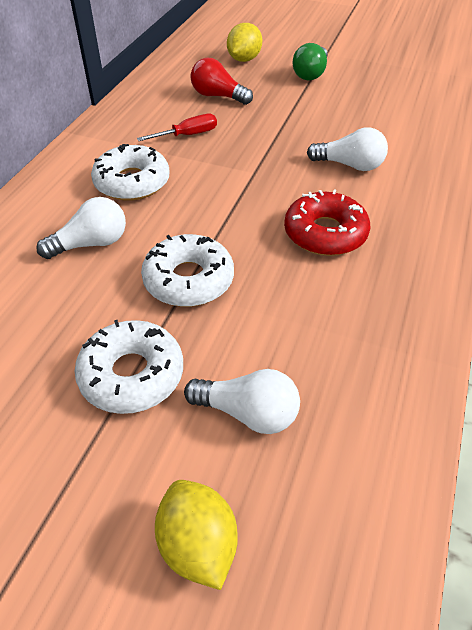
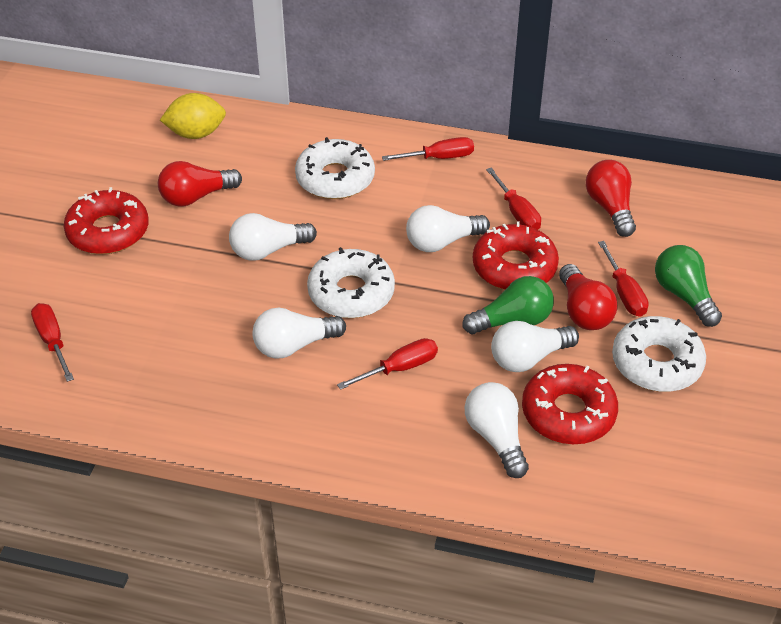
green light bulb: [293,43,328,81] = 1 -> [462,276,554,334] [655,245,722,327] = 2
red donut: [284,190,370,256] = 1 -> [64,187,149,254] [473,221,559,290] [522,364,618,444] = 3
red light bulb: [191,58,253,105] = 1 -> [158,161,242,207] [559,264,618,330] [586,160,636,237] = 3
red screwdriver: [137,114,217,141] = 1 -> [31,303,74,382] [337,338,438,390] [382,137,474,161] [486,167,541,230] [598,241,649,317] = 5
white light bulb: [36,197,126,259] [184,369,300,434] [307,127,388,171] = 3 -> [229,213,317,261] [252,308,346,359] [406,205,490,252] [465,382,529,478] [491,321,579,372] = 5
yellow lemon: [155,480,238,590] [227,23,262,62] = 2 -> [160,93,226,139] = 1

